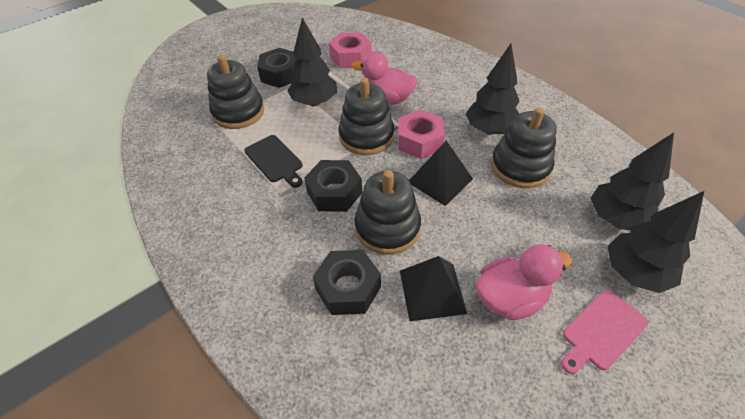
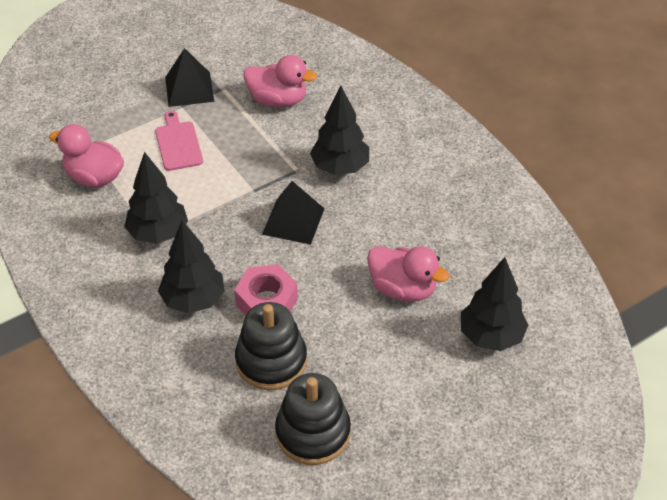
black cutting board: [244,135,303,188] = 1 -> none = 0
black nut: [257,48,296,88] [304,160,362,212] [313,250,381,315] = 3 -> none = 0
black stacking toy: [207,55,264,129] [339,78,394,155] [354,170,421,255] [491,107,557,188] = 4 -> [235,302,307,390] [275,373,351,465] = 2
pink duck: [351,51,418,105] [475,244,573,320] = 2 -> [49,124,124,187] [244,55,317,108] [367,246,449,302] = 3
pink nut: [329,32,372,68] [398,109,445,159] = 2 -> [234,264,298,316] = 1

